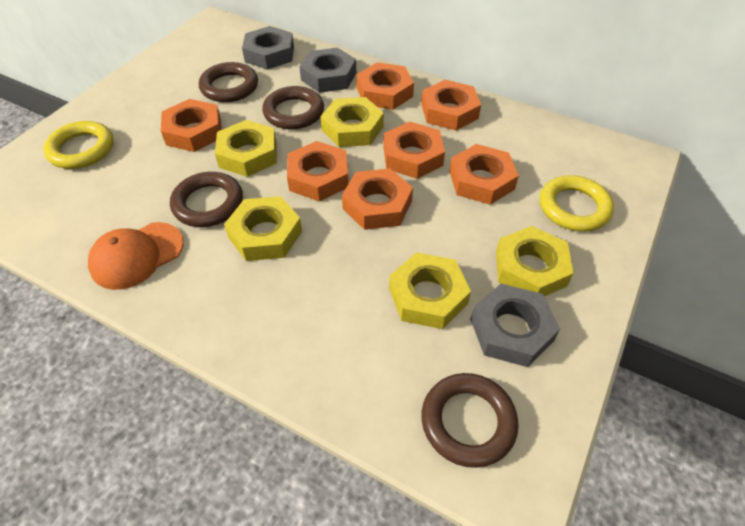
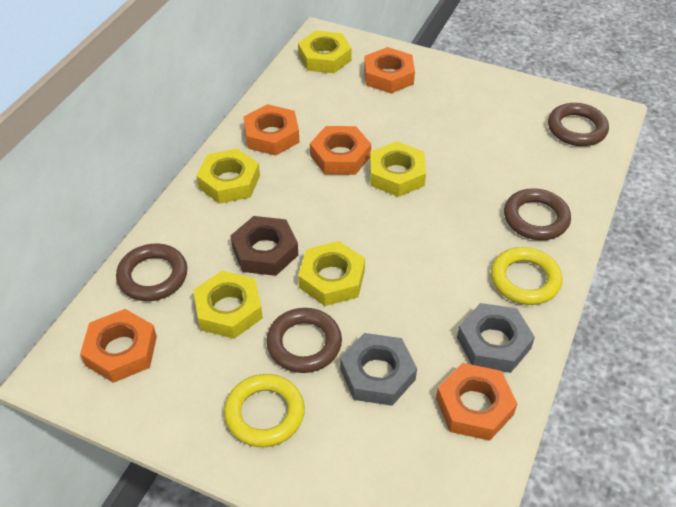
brown nut: none = 0 -> [231,216,298,276] = 1
grey nut: [242,26,294,70] [299,48,356,93] [470,284,560,367] = 3 -> [340,333,417,406] [457,303,535,373] = 2
orange cap: [88,222,184,290] = 1 -> none = 0
orange nut: [161,99,221,152] [287,141,348,202] [342,168,413,230] [357,62,414,110] [383,122,445,179] [421,80,481,130] [449,144,519,205] = 7 -> [80,309,157,383] [244,104,299,156] [310,126,371,175] [364,47,415,93] [436,363,517,441] = 5

